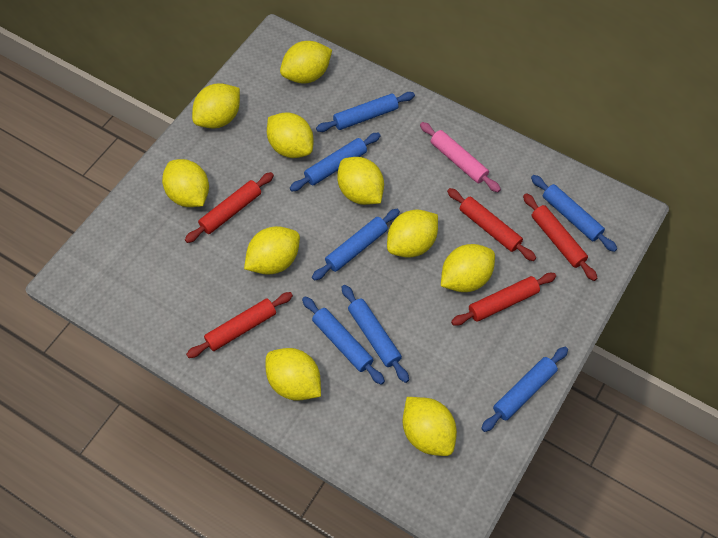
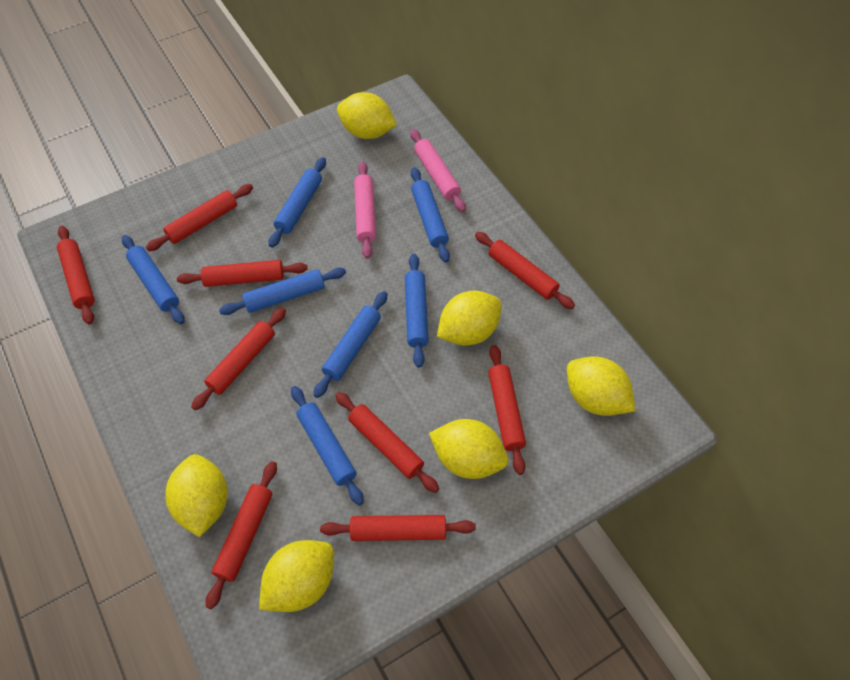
pink rolling pin: [420,122,501,192] = 1 -> [354,161,376,259] [410,129,466,212] = 2
red rolling pin: [185,172,274,243] [186,292,293,358] [447,188,536,261] [451,273,556,326] [523,193,597,281] = 5 -> [57,226,95,325] [146,184,253,251] [177,260,308,287] [191,308,286,410] [206,461,277,609] [320,515,476,541] [335,392,439,493] [475,232,575,309] [488,345,526,475] = 9
yellow lemon: [162,159,209,207] [192,83,240,128] [244,226,300,275] [265,348,321,401] [267,112,314,158] [280,41,332,84] [337,157,384,205] [387,209,438,258] [403,397,457,456] [441,244,495,292] = 10 -> [165,454,228,537] [259,540,334,612] [337,92,397,139] [429,419,508,479] [437,291,502,346] [567,356,635,416] = 6

